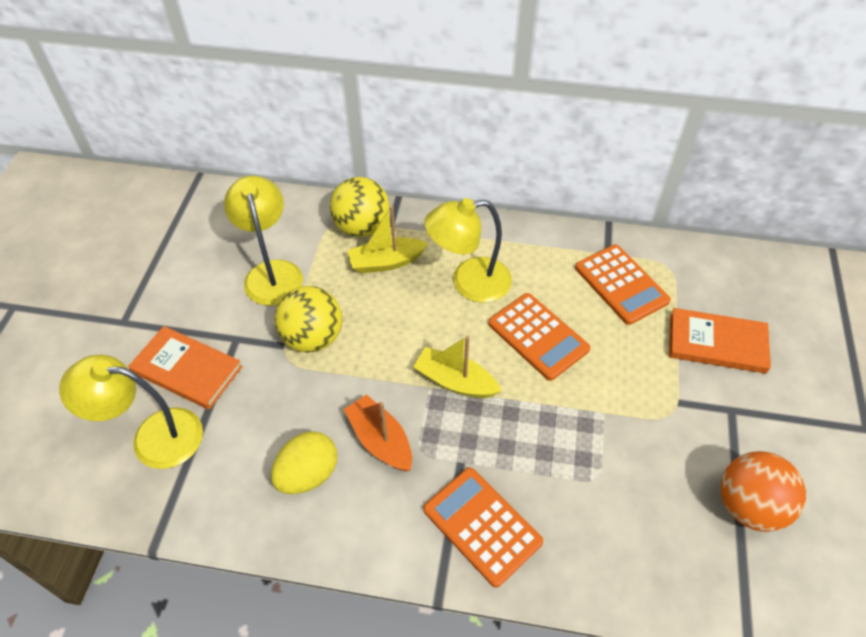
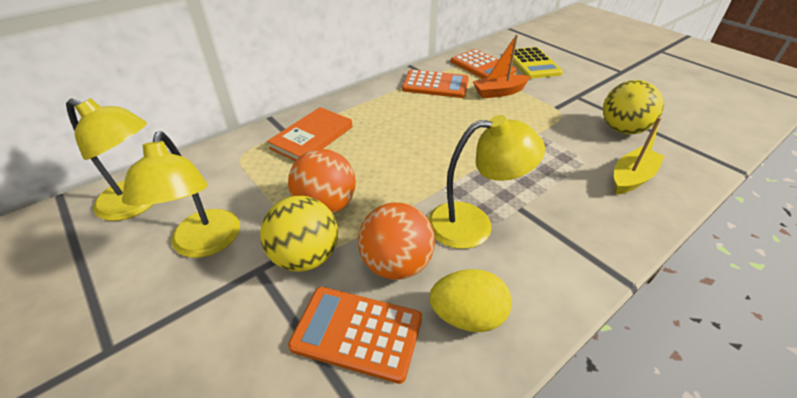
orange ball: [721,451,806,532] = 1 -> [288,149,356,214] [358,202,435,280] = 2
orange book: [128,326,242,410] [669,308,771,374] = 2 -> [267,107,352,161] = 1
yellow boat: [347,206,428,273] [413,335,501,398] = 2 -> [614,117,665,194] = 1
yellow calculator: none = 0 -> [510,47,563,79] = 1

